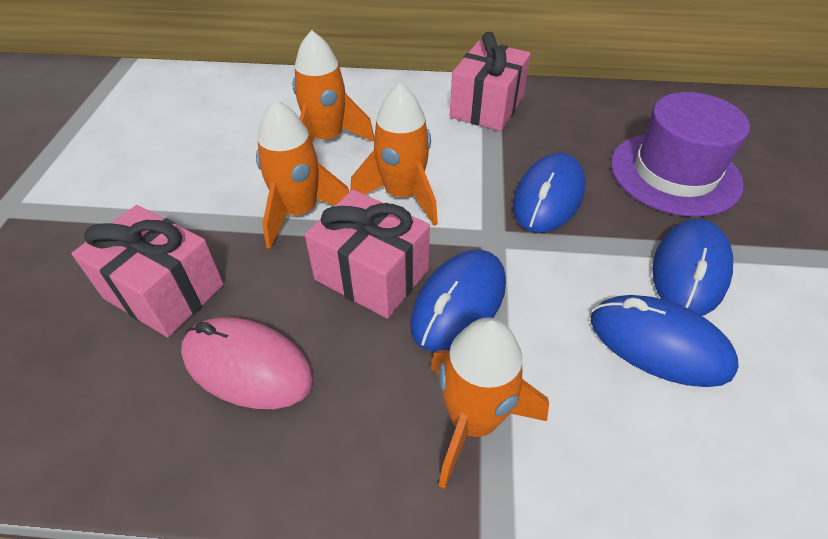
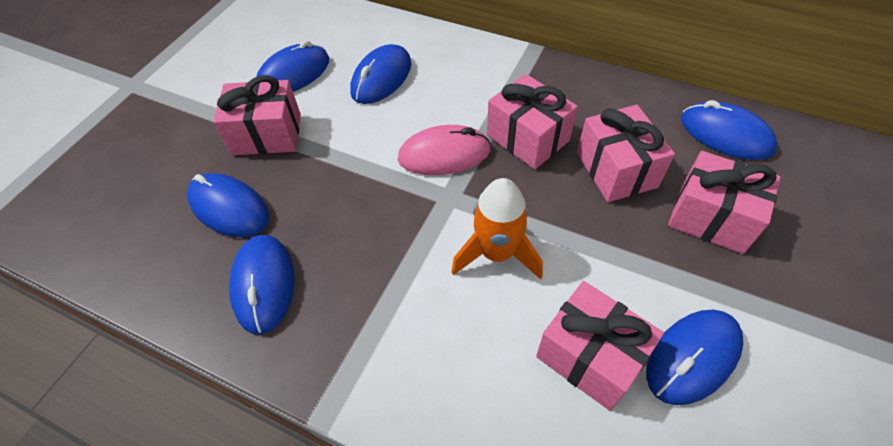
blue mouse: [410,250,506,352] [513,153,586,233] [591,295,739,387] [652,218,733,316] = 4 -> [187,173,269,237] [229,235,295,334] [256,40,329,92] [350,44,411,104] [646,309,743,405] [681,100,777,160] = 6
orange rocket: [256,100,349,249] [292,30,374,142] [350,83,438,226] [430,318,549,489] = 4 -> [451,178,543,279] = 1
pink gift: [71,205,224,337] [305,190,430,319] [450,32,531,131] = 3 -> [213,75,301,155] [487,74,578,169] [536,281,664,411] [577,105,675,202] [668,151,781,254] = 5
purple hat: [611,92,750,217] = 1 -> none = 0

